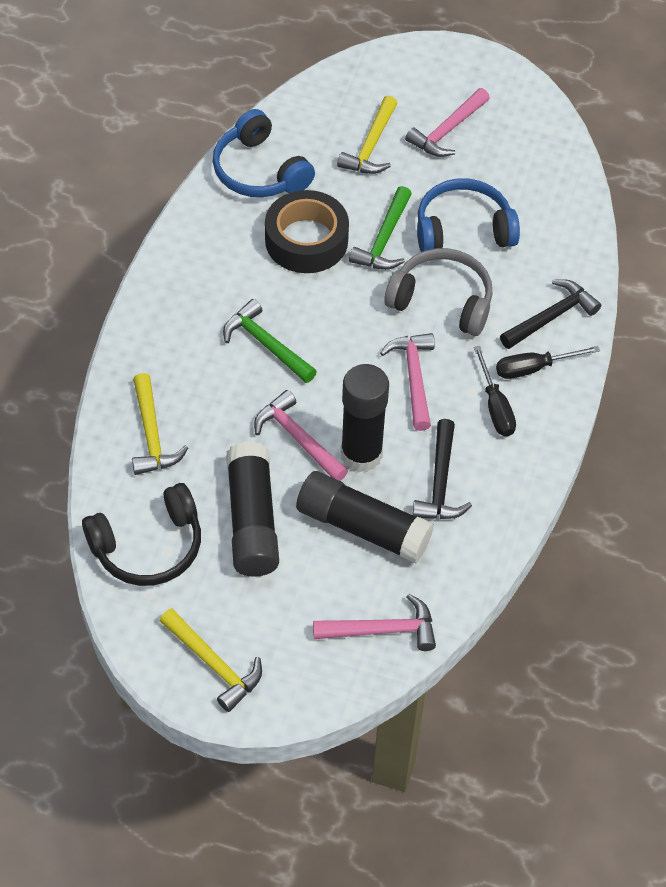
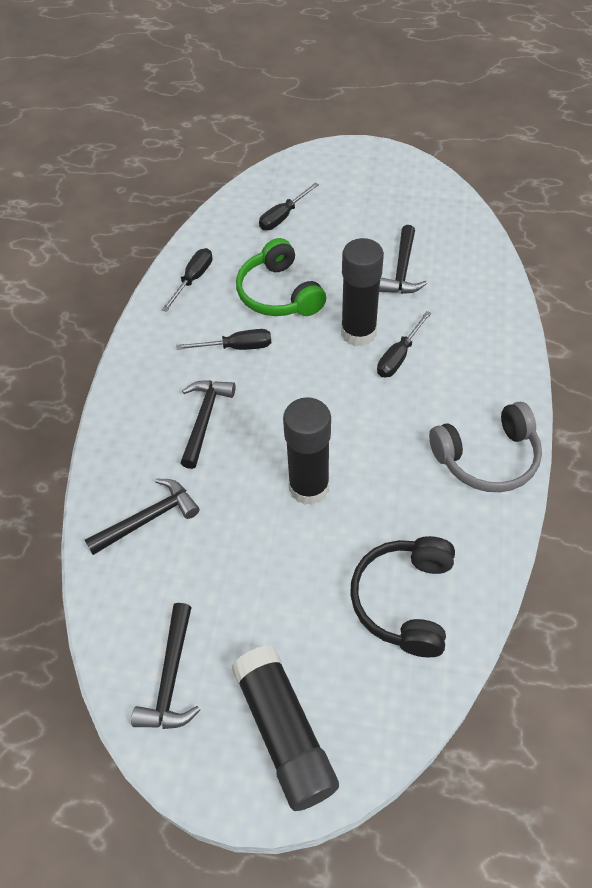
black hammer: [412,419,472,519] [500,279,601,349] = 2 -> [85,479,200,555] [131,603,200,729] [181,380,235,469] [379,225,427,294] = 4
black screwdriver: [474,346,516,436] [496,346,600,379] = 2 -> [162,248,212,312] [177,329,271,350] [259,183,319,230] [377,311,431,377] = 4
black tape: [265,190,349,273] = 1 -> none = 0
blue headphones: [213,109,315,197] [417,178,520,252] = 2 -> none = 0
green hammer: [223,299,317,383] [349,186,412,270] = 2 -> none = 0
green headphones: none = 0 -> [236,238,326,316] = 1
pink hammer: [254,390,348,481] [313,594,436,651] [380,333,435,431] [405,88,490,157] = 4 -> none = 0
yellow hammer: [132,373,188,475] [160,608,262,712] [337,96,398,174] = 3 -> none = 0

